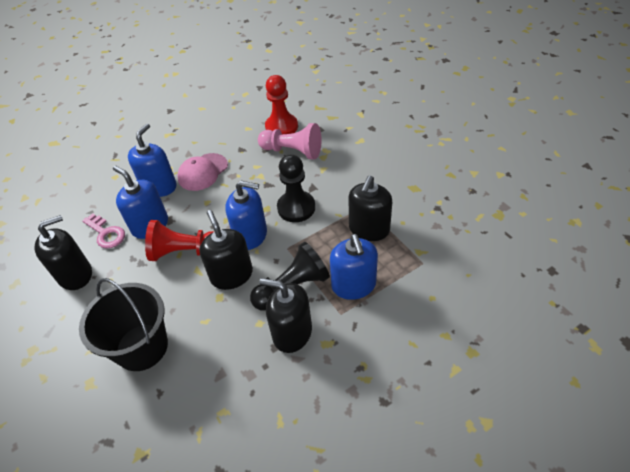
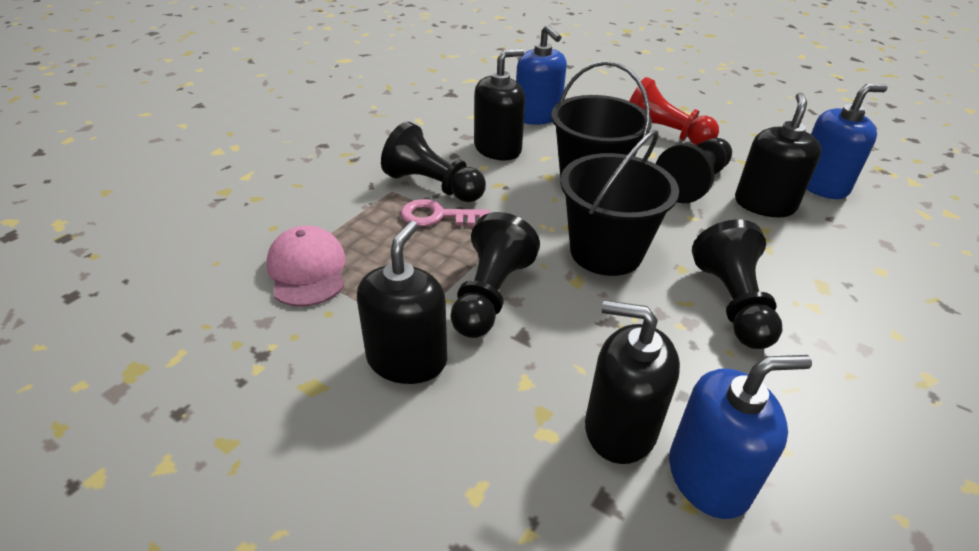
black bucket: [79,278,168,371] = 1 -> [551,61,652,179] [560,130,679,276] = 2
black pawn: [250,242,330,310] [277,154,315,222] = 2 -> [381,122,486,202] [450,212,540,338] [656,138,732,203] [692,220,782,349] = 4
blue soap dispenser: [113,165,168,239] [128,123,177,197] [225,181,267,250] [330,234,378,300] = 4 -> [516,25,567,125] [669,355,812,519] [807,84,888,199] = 3
pink pawn: [258,123,321,159] = 1 -> none = 0
red pawn: [145,220,214,261] [265,75,298,135] = 2 -> [630,77,719,146] = 1

